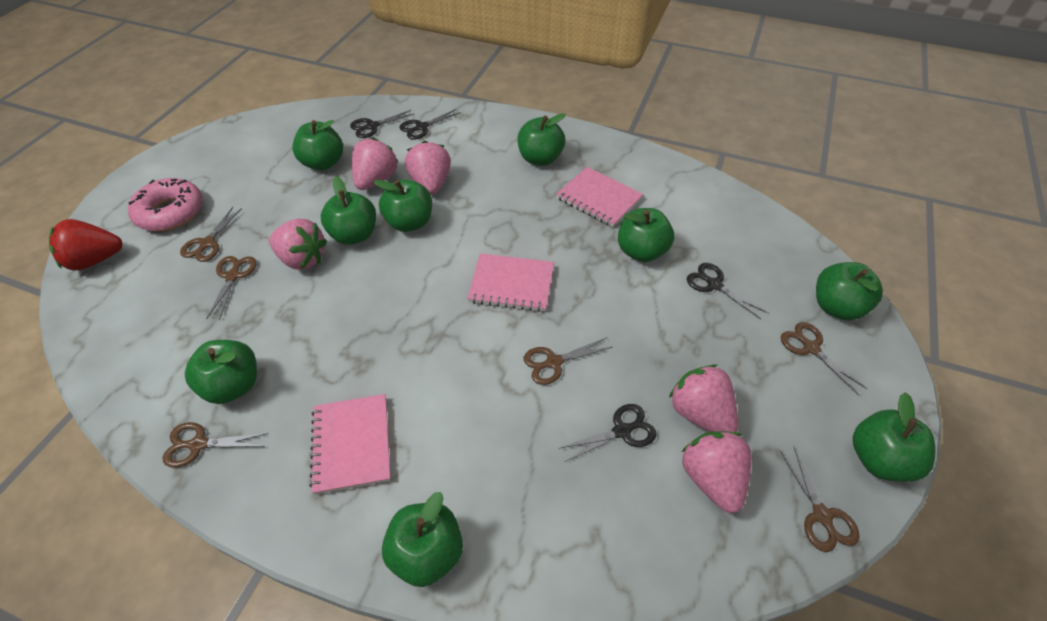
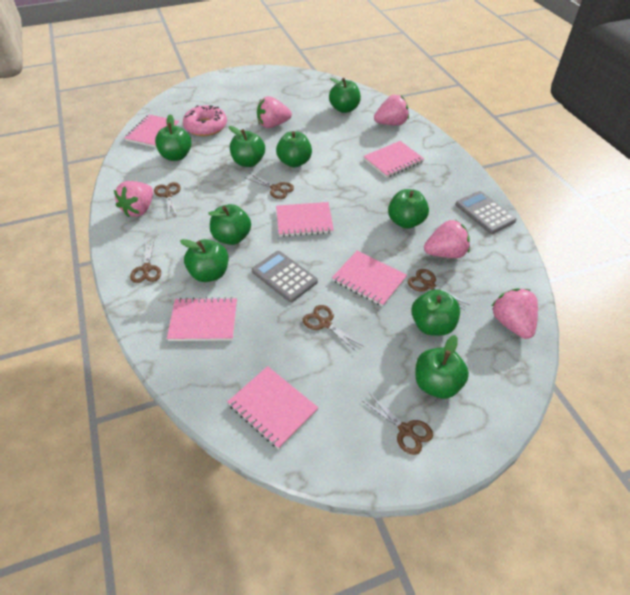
black scissors: [350,110,414,138] [399,109,462,140] [558,404,656,462] [687,263,768,319] = 4 -> none = 0
grey calculator: none = 0 -> [252,251,318,302] [455,191,517,234] = 2
pink notebook: [310,394,391,494] [467,253,554,312] [556,167,643,227] = 3 -> [125,114,179,148] [167,297,237,341] [227,366,318,449] [276,202,334,237] [332,251,407,307] [363,141,424,178] = 6
red strawberry: [49,219,122,270] = 1 -> none = 0

